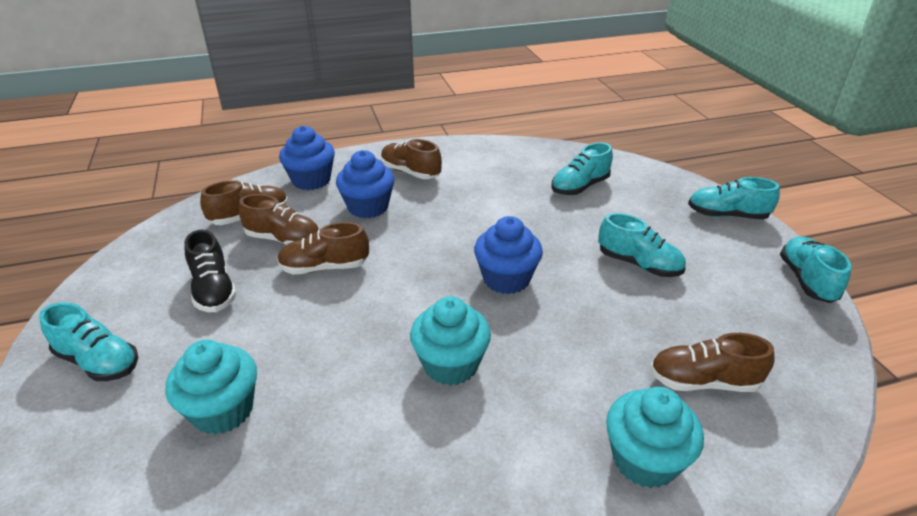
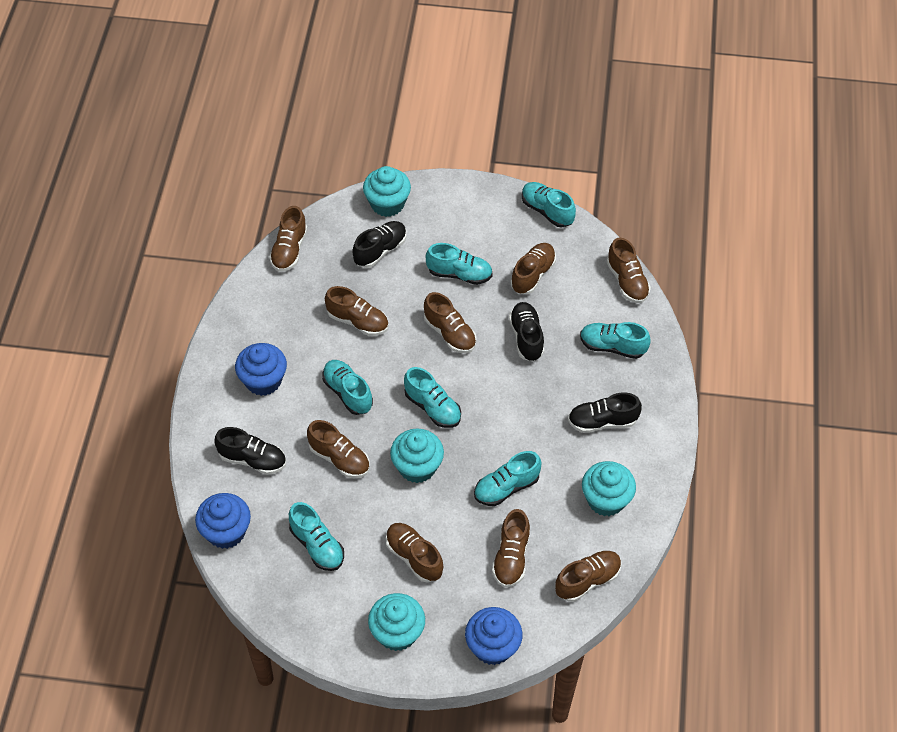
black shoe: [184,230,237,312] = 1 -> [214,427,286,475] [352,221,406,268] [509,302,544,362] [568,392,642,433] = 4
brown shoe: [200,180,288,225] [238,194,319,245] [277,222,369,275] [381,139,442,179] [650,333,774,392] = 5 -> [269,206,307,272] [307,420,370,478] [325,286,389,336] [386,523,443,582] [424,292,476,353] [492,509,530,587] [511,243,556,294] [555,551,622,602] [607,237,651,303] = 9
turquoise cupcake: [165,340,257,435] [410,296,491,386] [606,387,704,488] = 3 -> [363,166,411,217] [368,593,425,651] [390,429,444,483] [582,461,636,516] = 4
turquoise shoe: [39,302,138,381] [551,142,613,195] [598,213,686,277] [688,177,780,219] [780,236,851,303] = 5 -> [289,502,344,571] [322,360,373,415] [404,367,461,428] [426,243,493,285] [474,451,542,506] [522,182,576,227] [580,322,651,359] = 7

